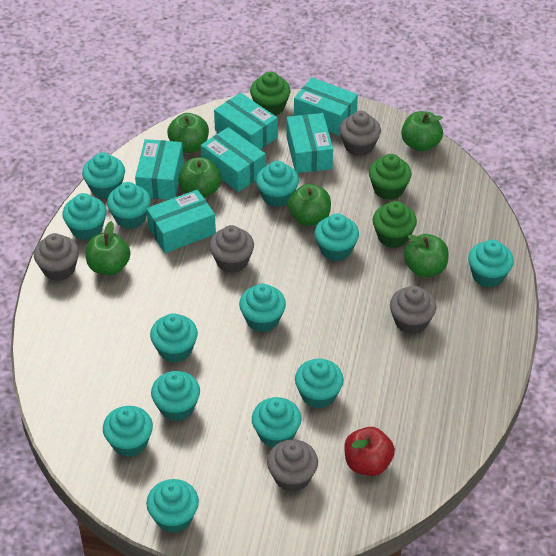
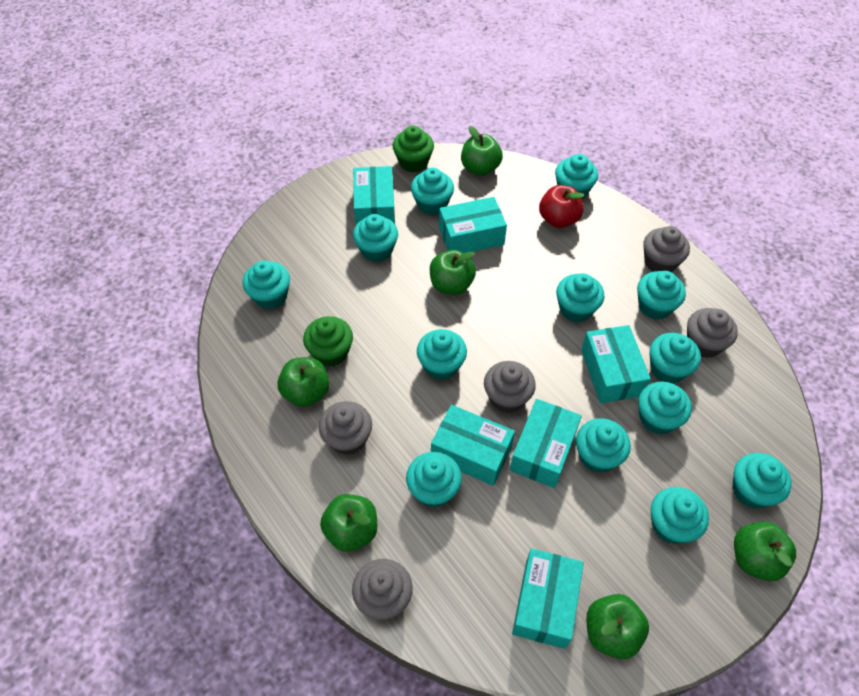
green cupcake: [250,72,291,115] [369,154,412,200] [373,201,417,248] = 3 -> [303,316,353,367] [393,126,434,172] = 2

